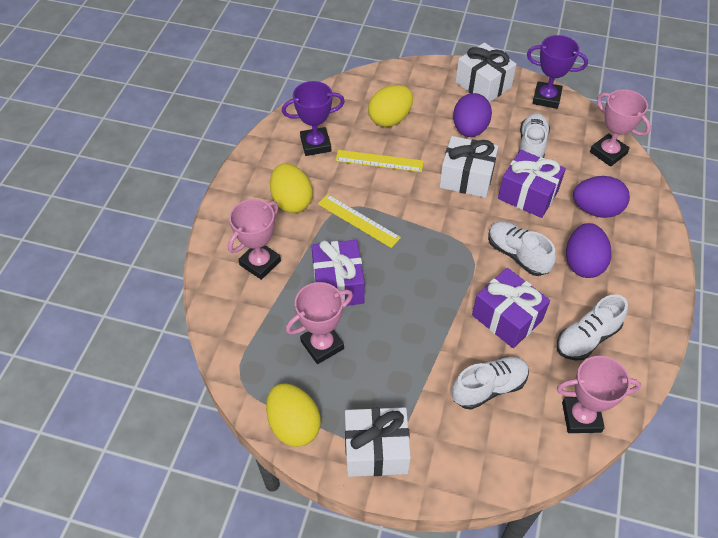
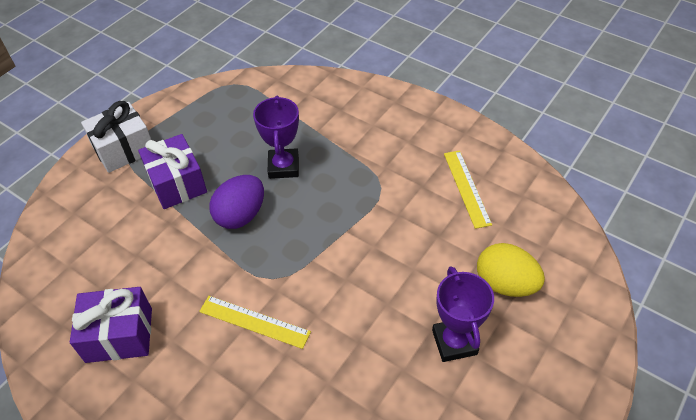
pink trophy: [228,199,281,280] [286,282,353,364] [557,356,641,433] [590,89,651,167] = 4 -> none = 0
purple egg: [453,93,492,137] [566,223,612,278] [573,176,630,218] = 3 -> [209,175,264,229] = 1
purple gift: [311,240,365,306] [472,268,550,348] [498,150,566,218] = 3 -> [70,287,152,363] [138,134,207,209] = 2
white gift: [345,407,411,477] [439,136,499,198] [456,43,516,102] = 3 -> [81,101,151,173] = 1
white shoe: [452,357,529,410] [488,221,556,276] [518,113,550,158] [557,294,628,360] = 4 -> none = 0
yellow egg: [266,383,321,447] [270,163,313,213] [368,85,413,127] = 3 -> [477,243,545,297] = 1

